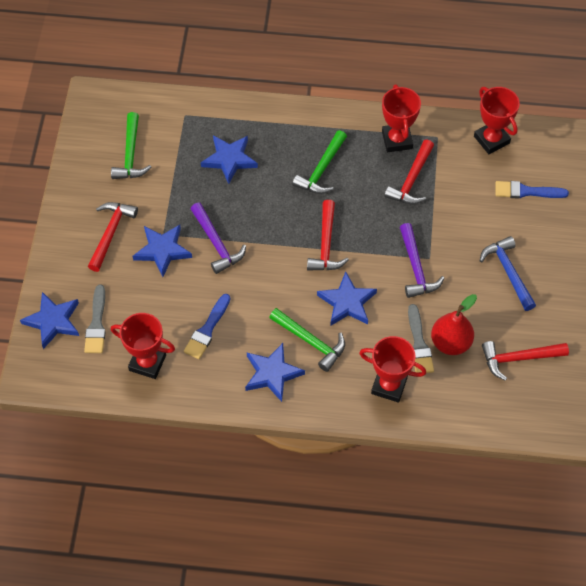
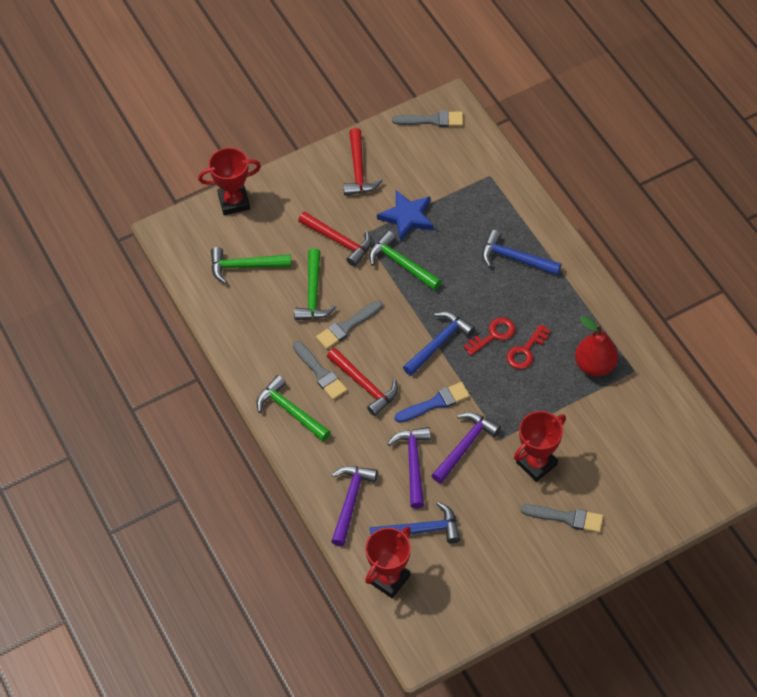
blue brush: [184,294,230,359] [495,181,569,199] = 2 -> [395,382,470,423] = 1
blue hammer: [480,236,536,311] = 1 -> [370,502,460,543] [403,312,475,376] [482,230,561,275] = 3
blue star: [20,292,79,349] [133,225,192,277] [201,135,258,184] [245,343,305,402] [317,271,377,326] = 5 -> [377,190,434,241] = 1
green hammer: [111,112,151,179] [269,308,345,372] [292,130,347,194] = 3 -> [211,247,291,284] [256,375,331,441] [294,248,336,320] [369,231,441,290] = 4
grey brush: [84,285,106,353] [408,304,434,373] = 2 -> [293,341,347,400] [316,300,382,349] [392,111,463,127] [520,504,603,533] = 4
purple hammer: [191,203,246,274] [400,223,444,298] = 2 -> [331,466,378,546] [387,427,431,509] [431,412,501,483] = 3
red hammer: [88,202,138,272] [307,200,349,271] [385,139,434,204] [482,341,569,381] = 4 -> [298,211,372,267] [327,348,398,416] [343,128,383,195] = 3
red key: none = 0 -> [463,317,515,356] [507,324,551,369] = 2
red trophy: [111,313,175,379] [359,336,426,403] [382,84,421,152] [474,87,520,154] = 4 -> [198,148,261,215] [365,526,411,598] [514,411,566,482] = 3

